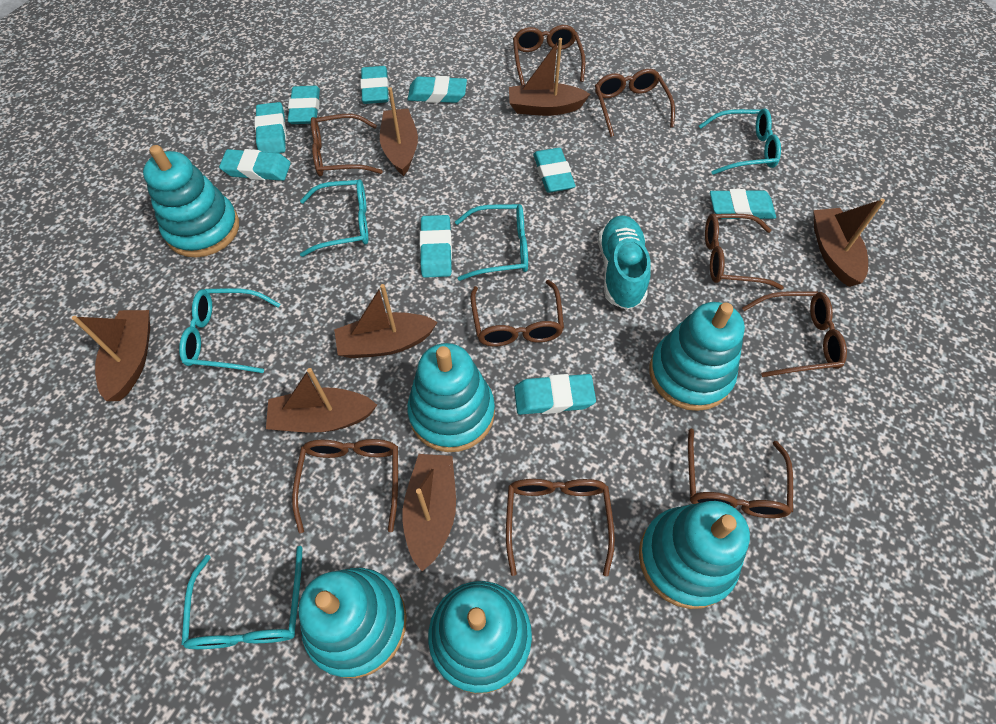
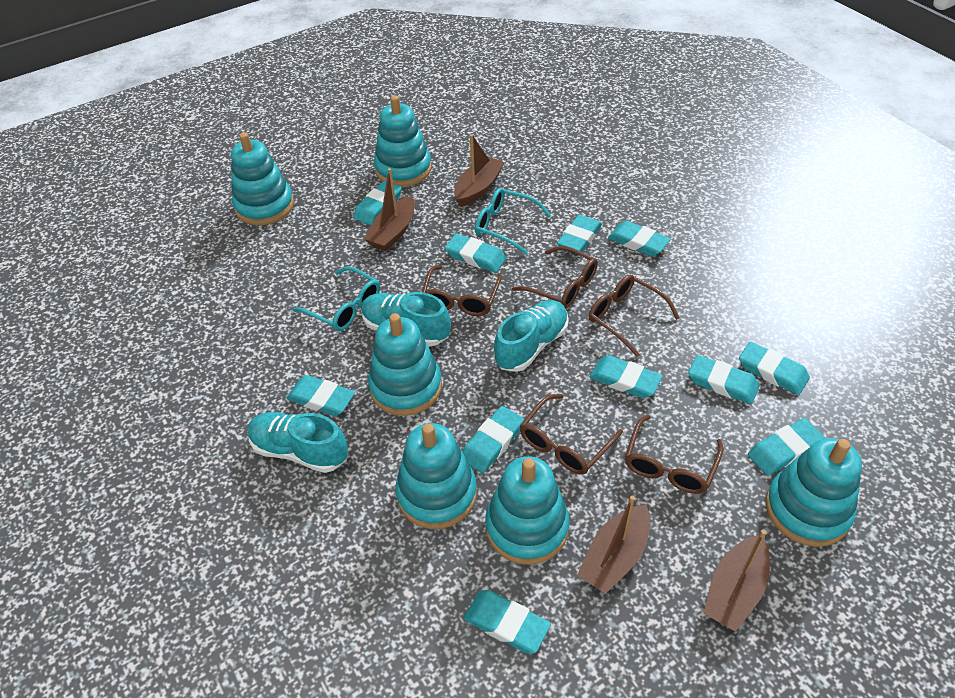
brown boat: [72,310,150,401] [266,368,377,433] [334,284,438,358] [380,87,418,176] [402,454,456,571] [509,38,590,116] [813,199,885,287] = 7 -> [364,168,415,251] [454,134,504,207] [577,496,650,594] [703,530,770,632] = 4
brown glasses: [292,439,398,533] [311,114,383,176] [471,280,564,346] [506,479,615,577] [513,25,585,85] [595,69,675,137] [688,428,793,518] [705,214,784,290] [742,291,847,377] = 9 -> [422,265,502,316] [512,246,598,309] [520,394,623,475] [589,275,680,357] [625,415,724,494] = 5
turquoise eraser: [219,149,291,181] [255,102,286,153] [288,86,320,124] [360,66,389,104] [408,76,467,103] [420,215,452,278] [514,374,596,415] [533,148,576,193] [710,189,776,220] = 9 -> [286,375,355,416] [353,181,402,225] [445,234,507,272] [463,406,524,473] [464,590,551,653] [557,214,602,252] [590,356,663,398] [608,221,671,256] [688,355,759,404] [739,342,810,395] [748,418,825,476] = 11
turquoise glasses: [179,288,280,373] [181,546,302,649] [300,179,368,257] [455,204,528,281] [699,109,781,175] = 5 -> [293,266,380,331] [475,188,552,254] = 2
turquoise shoe: [598,215,651,310] = 1 -> [247,412,348,473] [361,292,451,347] [494,300,569,372] = 3

